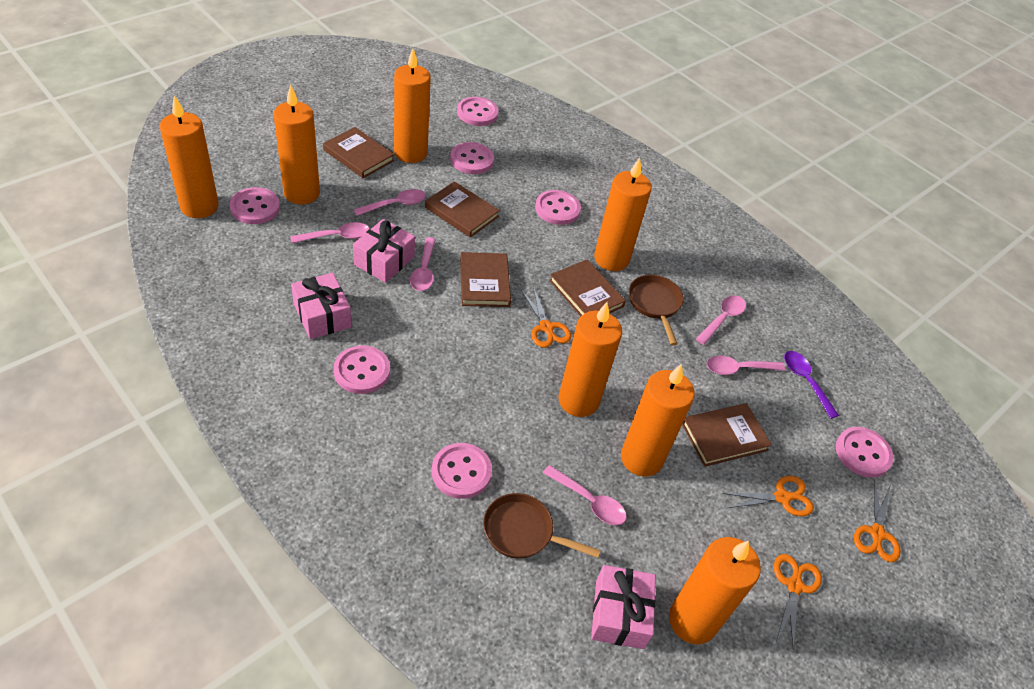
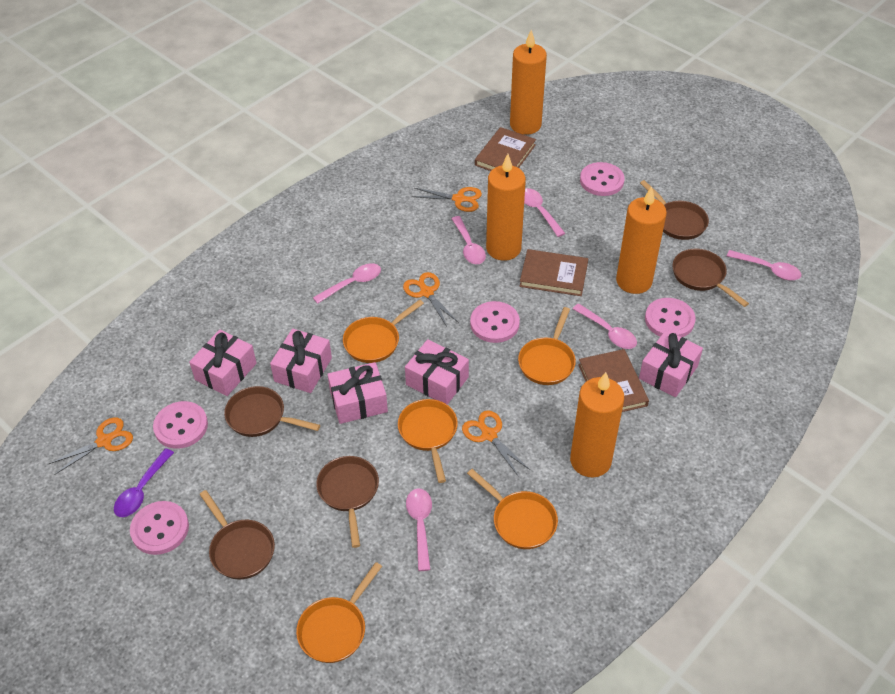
brown book: [323,127,394,178] [425,181,500,238] [460,252,511,307] [549,259,626,316] [682,403,772,467] = 5 -> [475,127,536,171] [520,249,588,296] [578,349,649,412] = 3
brown pan: [483,493,601,559] [629,275,684,346] = 2 -> [199,490,275,579] [224,386,320,437] [316,456,379,548] [640,180,709,240] [673,249,749,307] = 5
orange candle: [160,95,219,218] [274,84,320,205] [394,49,431,163] [558,302,622,417] [594,158,652,271] [621,364,695,477] [669,537,761,644] = 7 -> [486,154,526,261] [510,30,547,135] [570,372,624,478] [616,186,667,294] = 4
orange pan: none = 0 -> [296,562,382,663] [343,299,424,363] [398,399,458,483] [467,469,558,549] [518,307,576,385] = 5
pink button: [229,187,280,224] [333,345,390,394] [432,443,492,499] [450,142,494,174] [457,97,498,126] [535,190,581,225] [836,427,894,478] = 7 -> [130,501,189,555] [153,401,208,449] [470,301,520,343] [580,162,625,196] [645,298,695,337] = 5
pink gift: [291,273,352,339] [353,219,415,283] [591,565,656,649] = 3 -> [189,330,257,396] [270,329,332,393] [327,362,388,424] [405,339,469,405] [639,330,703,397] = 5

